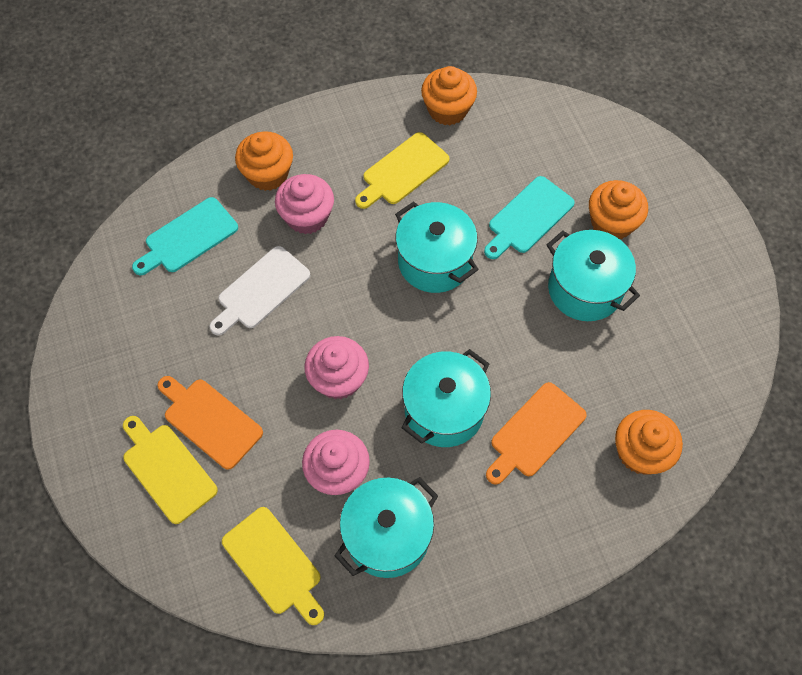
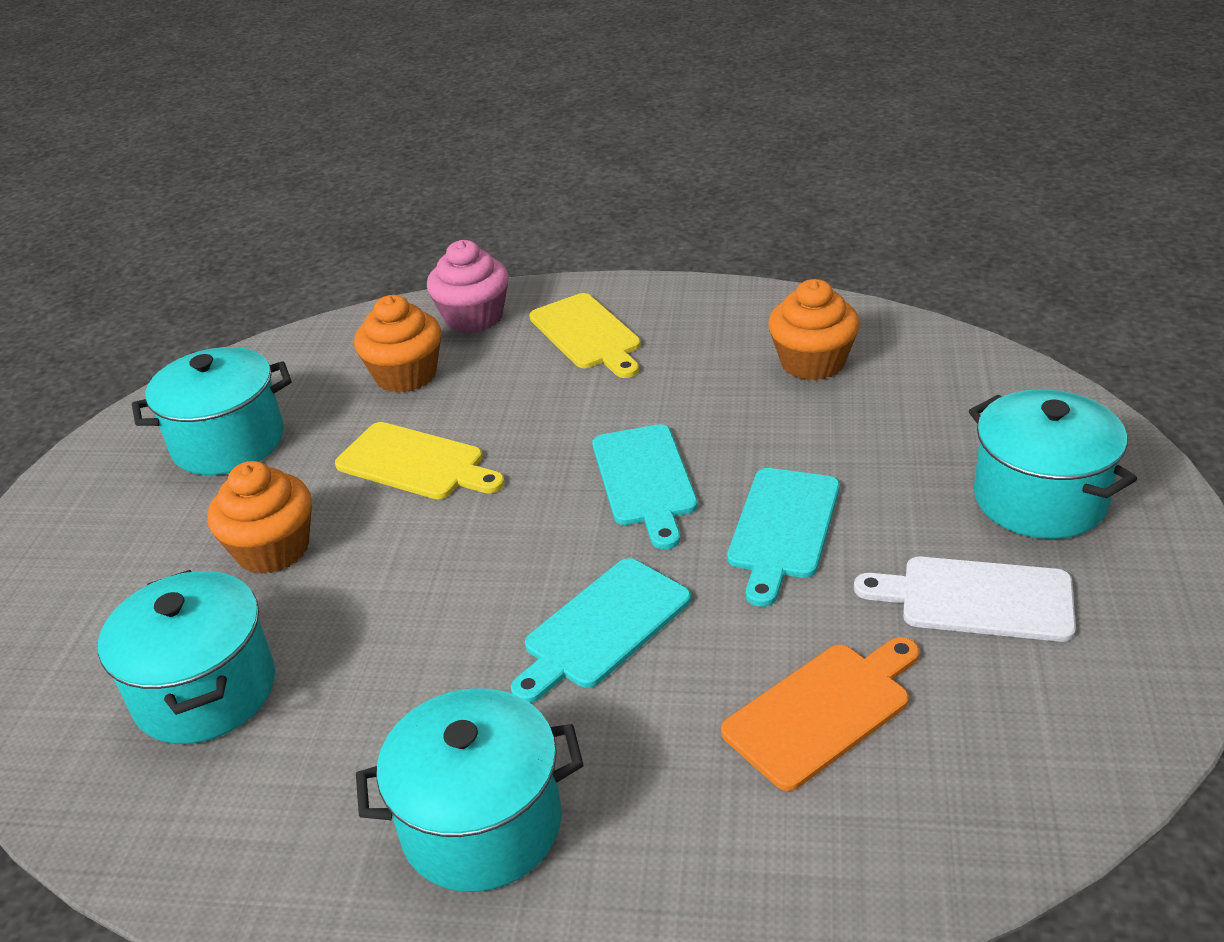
orange cupcake: [235,131,293,191] [421,66,477,125] [589,180,648,239] [615,410,683,474] = 4 -> [207,461,312,574] [354,295,441,393] [768,279,860,380] = 3
orange cutting board: [158,376,263,470] [486,382,587,484] = 2 -> [721,637,920,791] = 1
pink cupcake: [275,174,334,234] [302,430,370,495] [304,336,369,399] = 3 -> [427,240,509,333] = 1
turquoise cutting board: [132,197,238,275] [484,176,575,259] = 2 -> [511,558,691,703] [592,424,698,550] [727,468,840,607] = 3
yellow cutting board: [123,416,218,524] [222,507,324,625] [355,132,449,209] = 3 -> [335,422,505,499] [529,293,641,378] = 2

